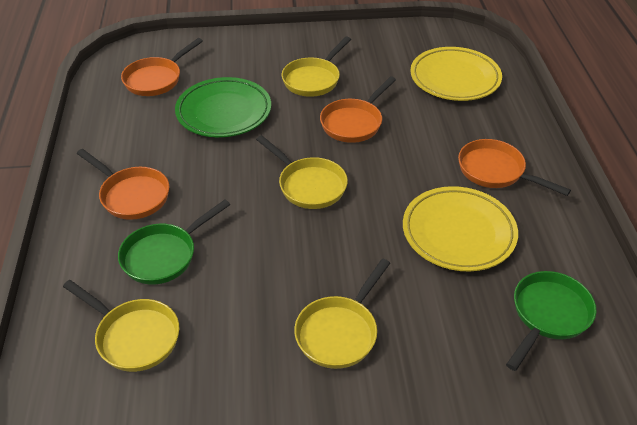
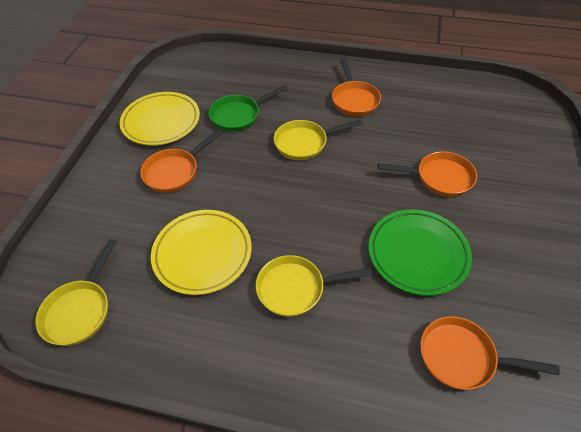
green pan: [118,200,230,285] [506,271,596,371] = 2 -> [209,85,288,132] = 1
yellow pan: [63,280,179,372] [256,135,348,209] [282,37,351,97] [294,258,390,369] = 4 -> [36,239,117,346] [256,255,372,317] [274,120,362,160] = 3

